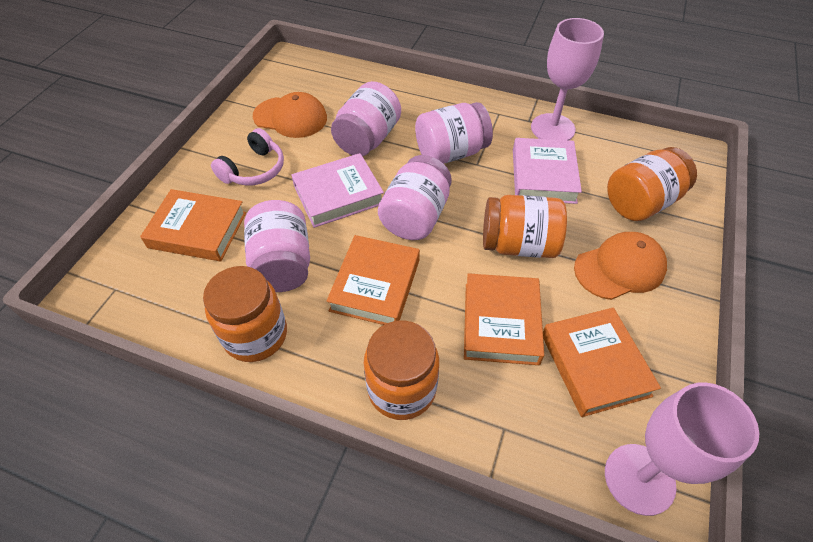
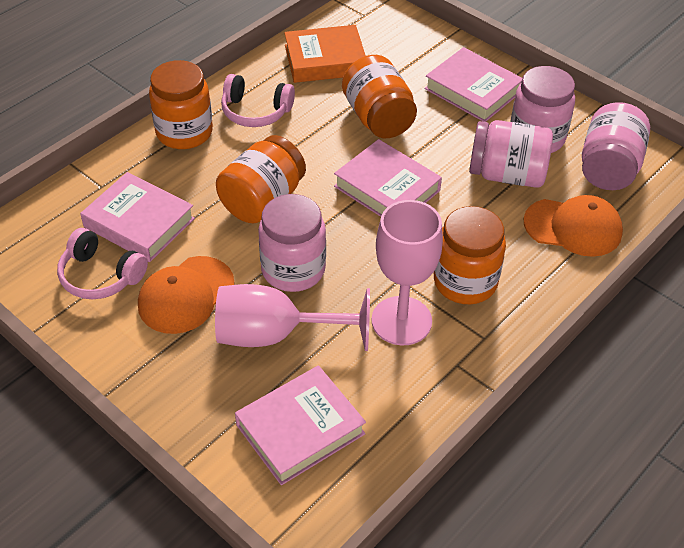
orange book: [140,189,246,261] [326,235,420,325] [464,273,544,365] [543,308,661,417] = 4 -> [284,25,366,83] = 1
pink book: [291,153,384,228] [513,138,582,204] = 2 -> [80,172,195,262] [235,365,366,485] [334,139,442,217] [425,47,522,122] = 4
pink headphones: [211,128,284,186] = 1 -> [57,228,148,299] [221,74,295,127] = 2

